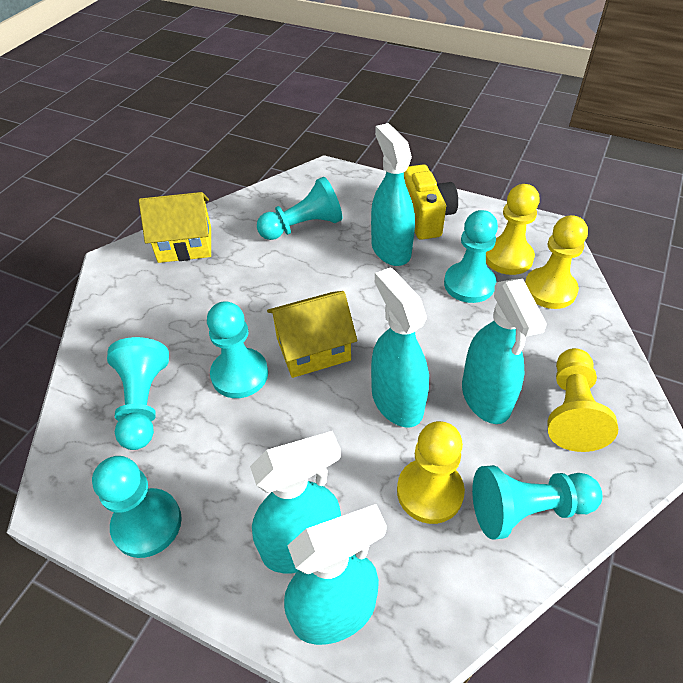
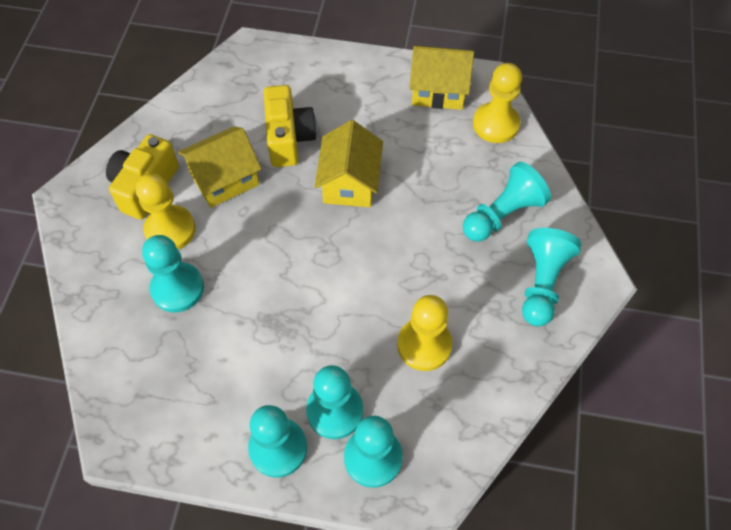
turquoise spray bottle: [250,431,341,573] [284,504,387,645] [371,123,415,266] [371,267,429,427] [462,279,547,424] = 5 -> none = 0
yellow camera: [404,164,458,240] = 1 -> [106,134,179,220] [264,85,317,167] = 2
yellow house: [139,192,211,263] [267,291,357,378] = 2 -> [178,126,261,208] [315,120,383,207] [409,46,474,110] = 3
yellow pawn: [397,421,465,524] [486,184,540,275] [525,215,588,309] [548,348,618,452] = 4 -> [136,173,196,250] [397,295,452,371] [473,63,522,143] = 3

